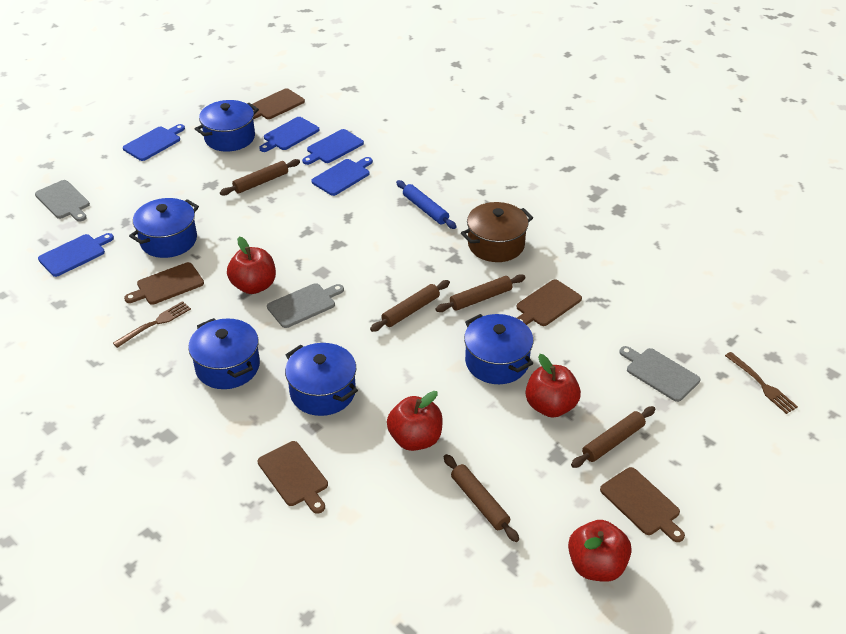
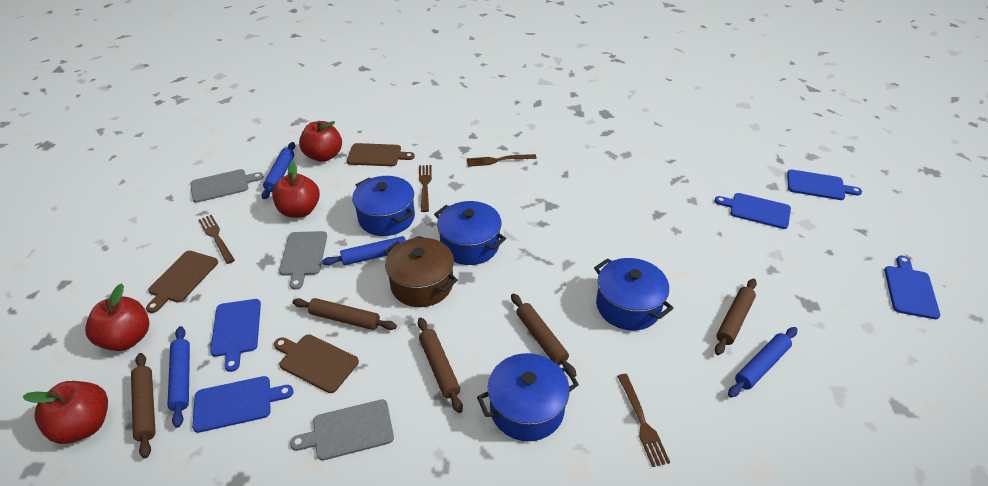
blue pot: [129,198,199,258] [188,318,260,389] [195,100,259,152] [285,343,358,416] [464,314,533,384] = 5 -> [352,176,415,236] [434,201,506,265] [477,353,579,441] [594,258,673,331] = 4
blue rolling pin: [396,180,457,229] = 1 -> [167,326,190,428] [262,142,295,199] [322,236,424,265] [728,327,797,397] = 4
brown cutting board: [124,262,204,305] [252,88,305,119] [257,441,328,514] [517,280,582,326] [600,467,685,542] = 5 -> [146,251,218,313] [274,334,359,393] [347,143,415,166] = 3
brown fork: [113,301,191,348] [725,352,798,414] = 2 -> [198,215,235,264] [419,165,432,212] [467,154,537,167] [617,374,670,467] = 4

